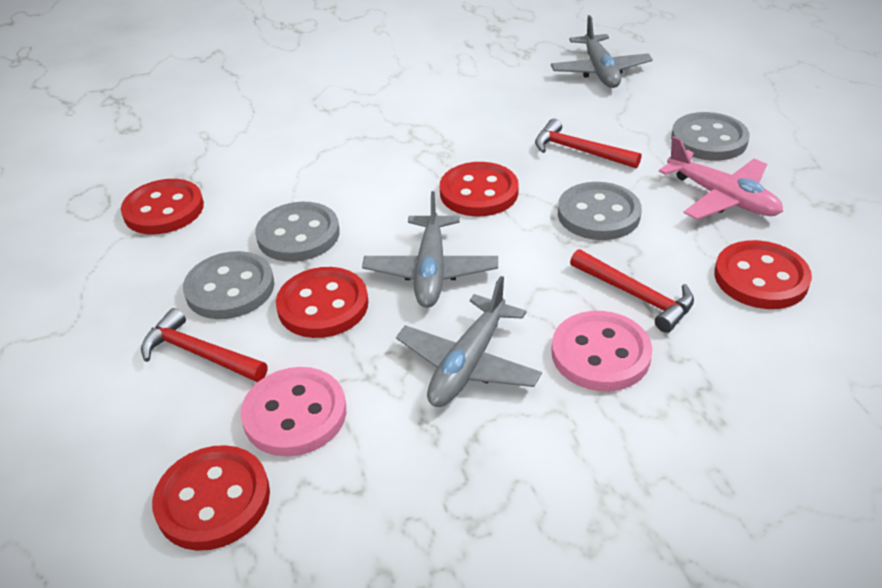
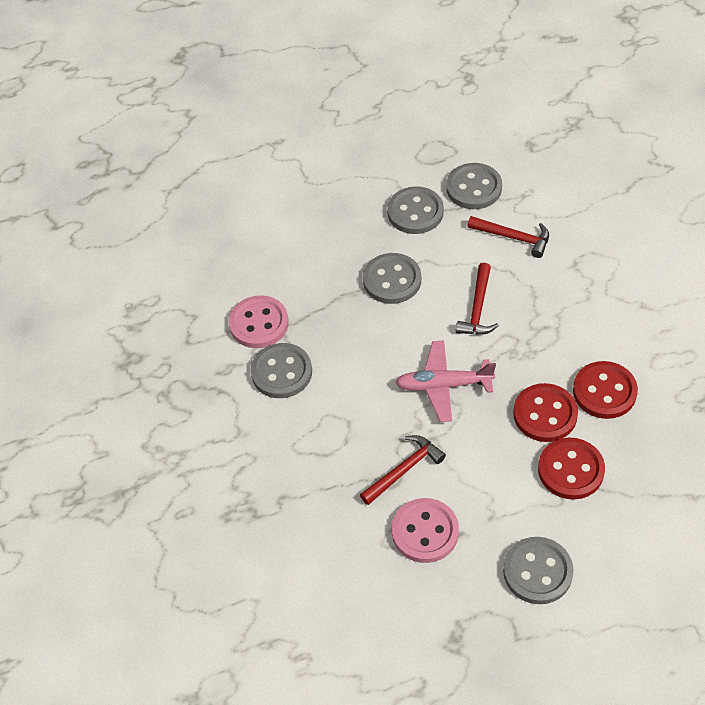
grey button: [183,251,274,319] [255,202,340,262] [558,182,642,240] [671,112,749,161] = 4 -> [251,343,312,398] [363,253,421,304] [387,186,444,234] [446,163,502,209] [503,537,574,604] = 5
grey plane: [362,191,498,308] [396,276,542,407] [551,15,653,88] = 3 -> none = 0
red button: [121,179,204,234] [152,445,270,551] [276,267,368,338] [440,162,519,217] [714,240,812,309] = 5 -> [513,383,578,442] [538,438,605,499] [573,361,638,419] = 3

